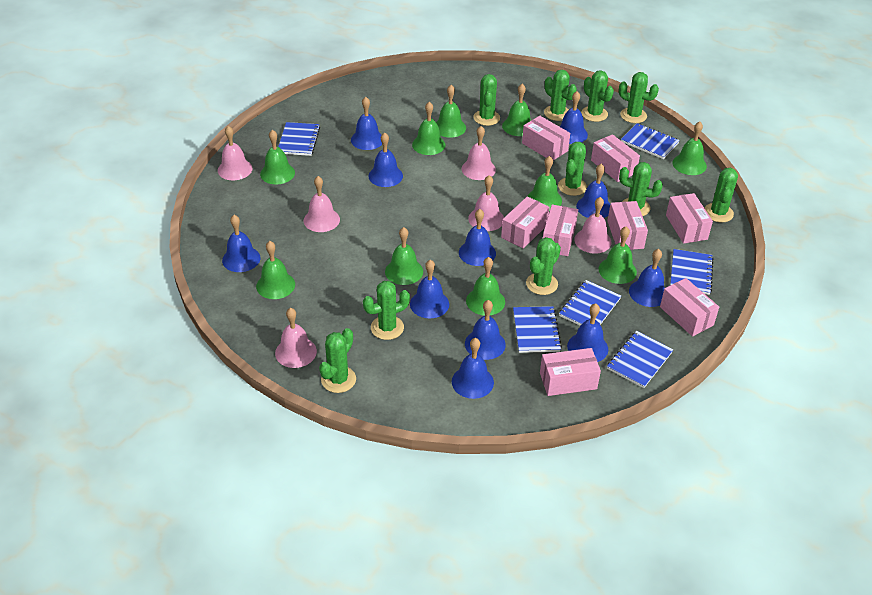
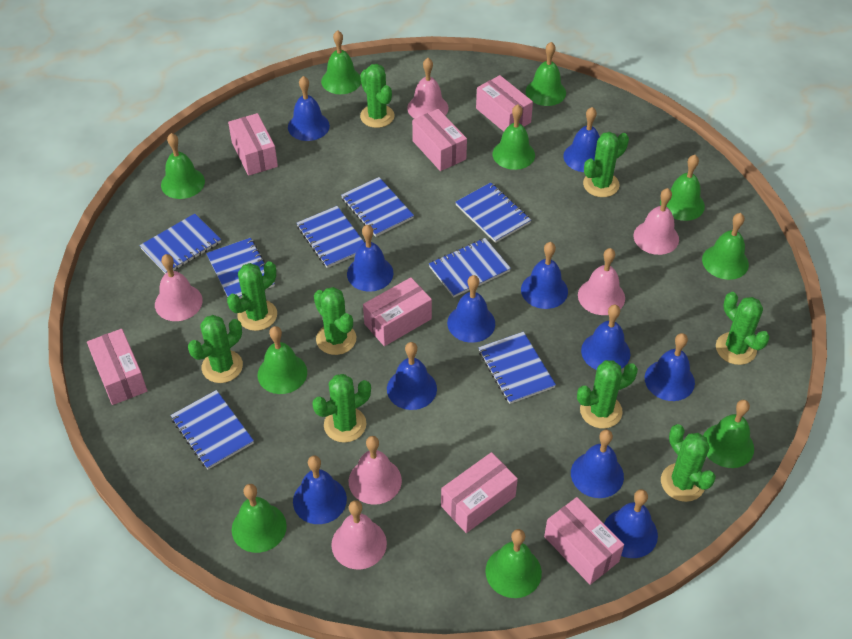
blue notebook: [278,122,320,156] [513,306,562,353] [559,280,621,326] [607,331,674,388] [621,123,680,159] [670,249,714,295] = 6 -> [139,214,221,274] [170,390,254,470] [206,238,275,299] [297,206,365,268] [341,177,414,237] [429,238,511,297] [455,182,531,243] [478,332,556,404] = 8
green cactus: [319,328,356,393] [363,281,410,340] [473,74,500,126] [526,237,561,295] [544,70,577,121] [558,142,587,196] [581,70,614,122] [619,72,659,123] [619,162,663,216] [704,168,738,223] = 10 -> [188,315,243,383] [227,261,277,331] [313,374,371,443] [314,287,356,355] [360,64,395,128] [577,360,638,428] [583,132,629,197] [661,424,716,502] [716,292,770,365] = 9
pink box: [501,196,550,249] [522,116,570,160] [540,348,601,396] [543,205,578,256] [591,134,640,182] [607,201,648,250] [660,278,719,337] [666,193,713,244] = 8 -> [87,329,147,405] [228,113,278,176] [363,277,432,346] [412,109,467,171] [441,452,518,533] [476,75,533,132] [544,497,624,585] = 7

